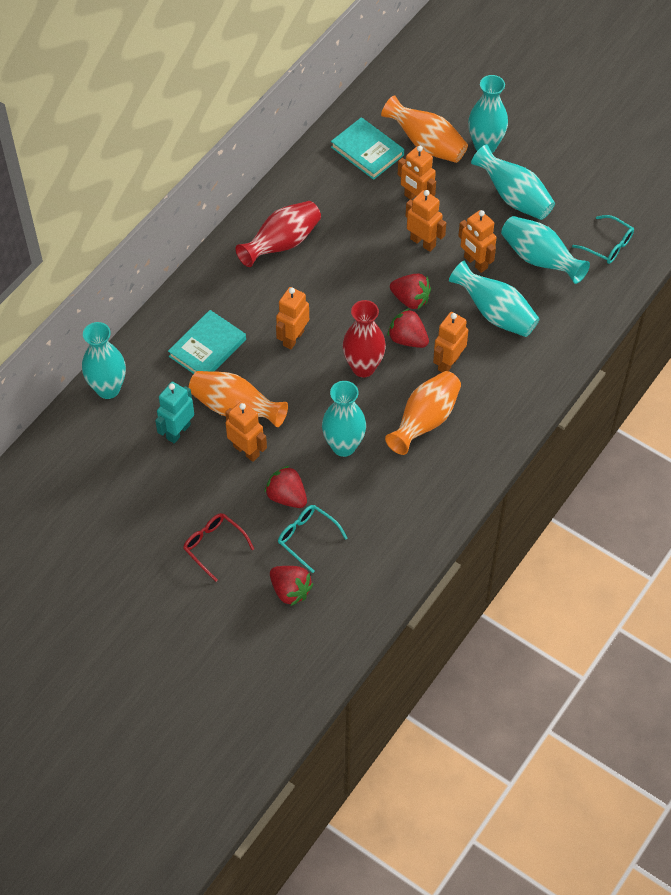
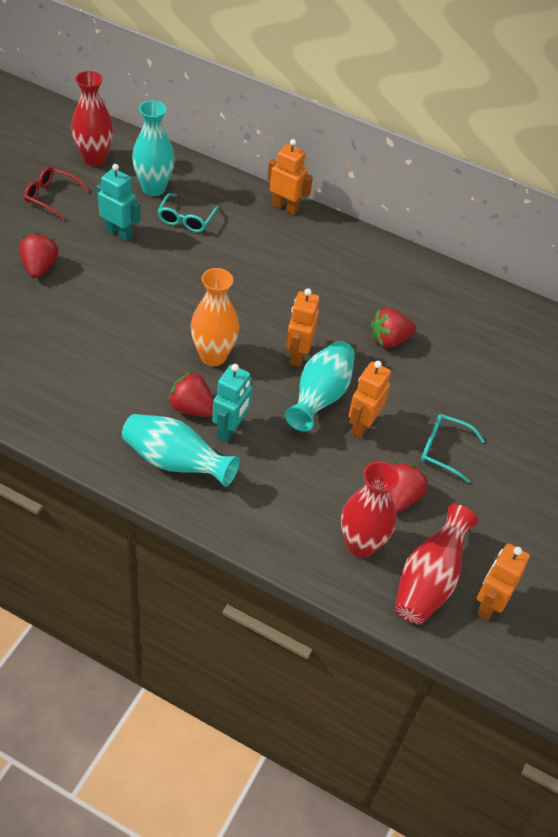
orange robot: [225,401,267,462] [276,287,309,349] [398,146,436,200] [406,190,446,252] [433,312,469,372] [458,210,497,273] = 6 -> [267,139,313,215] [286,288,319,367] [348,361,391,438] [477,543,530,620] = 4
orange vase: [189,371,288,427] [381,95,468,163] [385,371,461,455] = 3 -> [191,268,239,366] = 1
red vase: [235,201,321,267] [343,300,386,377] = 2 -> [71,71,113,166] [341,461,399,558] [395,504,478,625] = 3
turquoise book: [168,310,246,374] [331,117,404,180] = 2 -> none = 0
turquoise robot: [155,382,194,444] = 1 -> [97,164,141,242] [212,364,252,443] = 2
turquoise vase: [82,322,126,399] [322,381,366,457] [449,261,540,337] [468,75,508,153] [471,144,555,220] [501,216,590,284] = 6 -> [122,414,240,487] [132,100,175,196] [285,341,355,432] = 3

